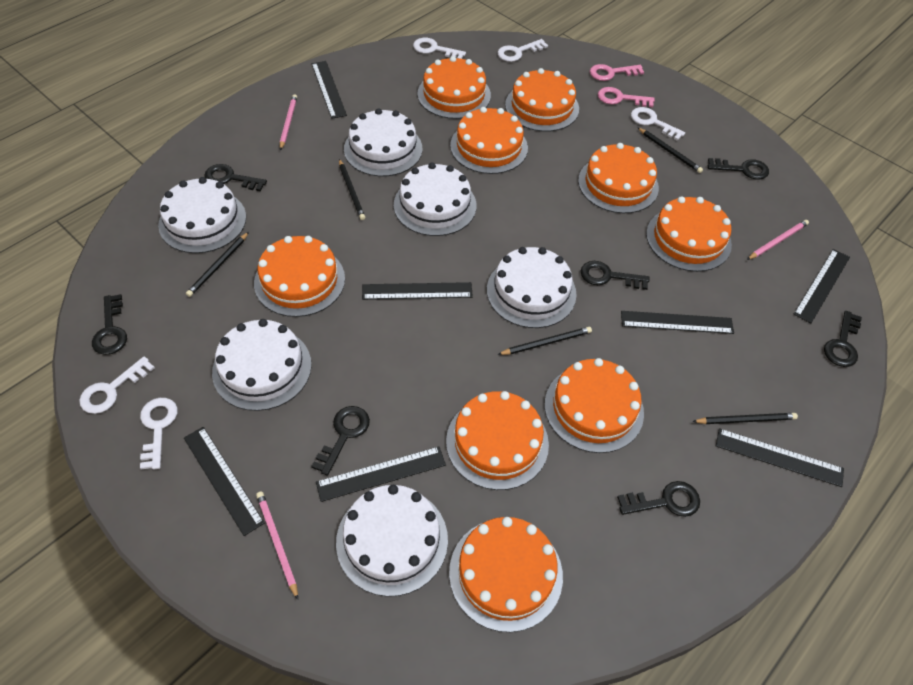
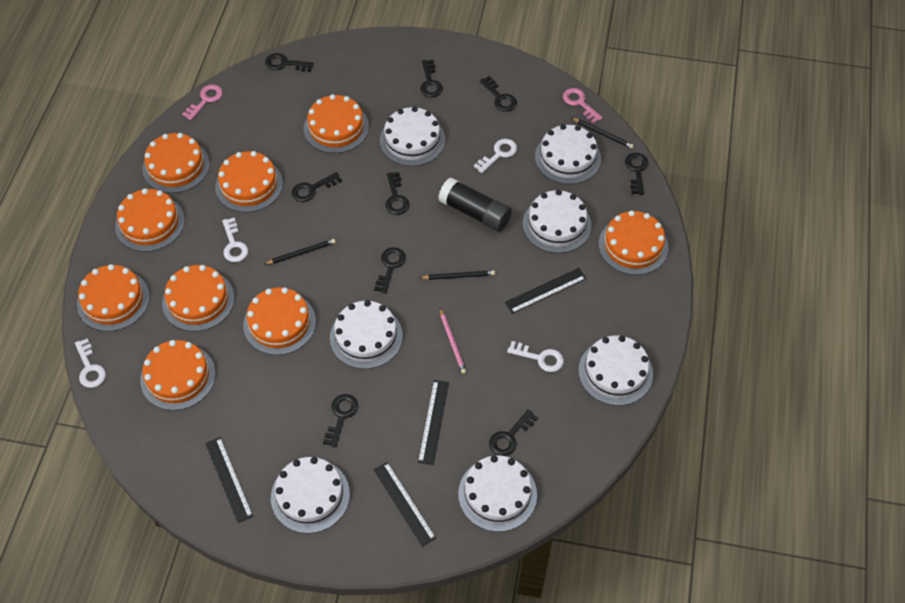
black glue stick: none = 0 -> [438,178,512,232] = 1
black key: [92,294,127,355] [204,164,267,191] [311,406,370,476] [581,261,649,290] [617,481,700,517] [708,158,769,180] [824,311,862,367] = 7 -> [265,53,314,72] [292,172,342,202] [323,394,358,447] [374,247,406,293] [385,172,410,215] [420,60,443,97] [480,76,517,112] [489,409,538,456] [625,153,648,195] = 9
black pencil: [186,232,249,297] [339,159,365,220] [497,327,592,355] [637,127,703,173] [692,413,798,424] = 5 -> [264,239,336,265] [420,270,495,280] [572,118,634,149] = 3
black ruler: [184,427,264,536] [312,61,347,119] [316,446,446,502] [362,282,473,300] [621,311,734,334] [716,428,844,487] [794,249,850,323] = 7 -> [205,437,253,523] [374,462,436,547] [418,380,449,465] [505,268,586,314] = 4
pink pencil: [256,492,298,599] [280,94,297,150] [747,220,809,260] = 3 -> [440,308,466,374] = 1
white cake: [158,177,246,253] [212,319,312,411] [336,485,448,597] [344,108,422,176] [394,162,476,236] [487,247,577,328] = 6 -> [271,457,350,533] [330,300,403,369] [380,107,445,166] [458,455,537,532] [523,190,592,253] [535,124,601,184] [578,336,653,406] = 7
white key: [79,356,155,414] [140,398,178,470] [413,38,466,59] [497,39,548,62] [631,107,685,141] = 5 -> [75,338,106,388] [222,218,248,262] [474,139,517,173] [507,341,564,372] = 4

